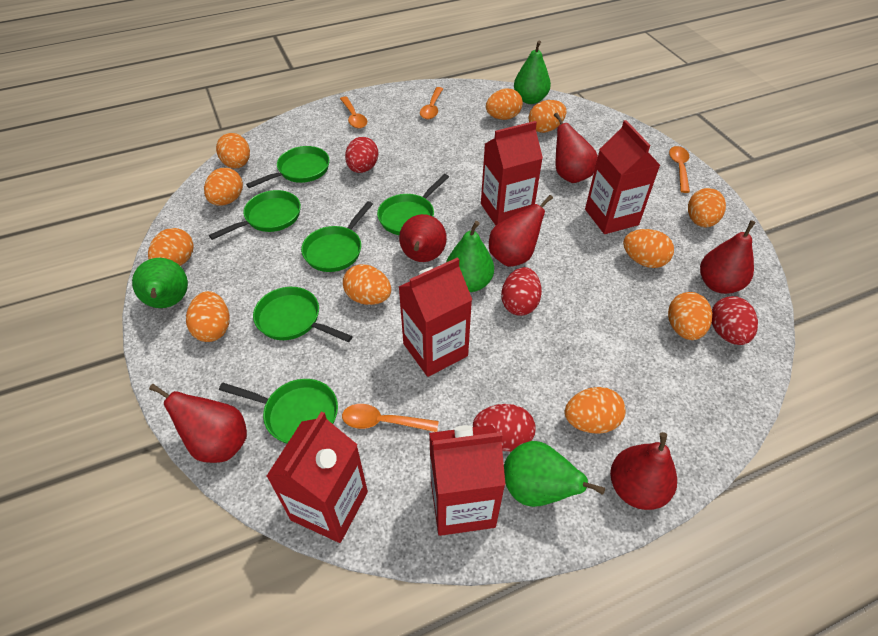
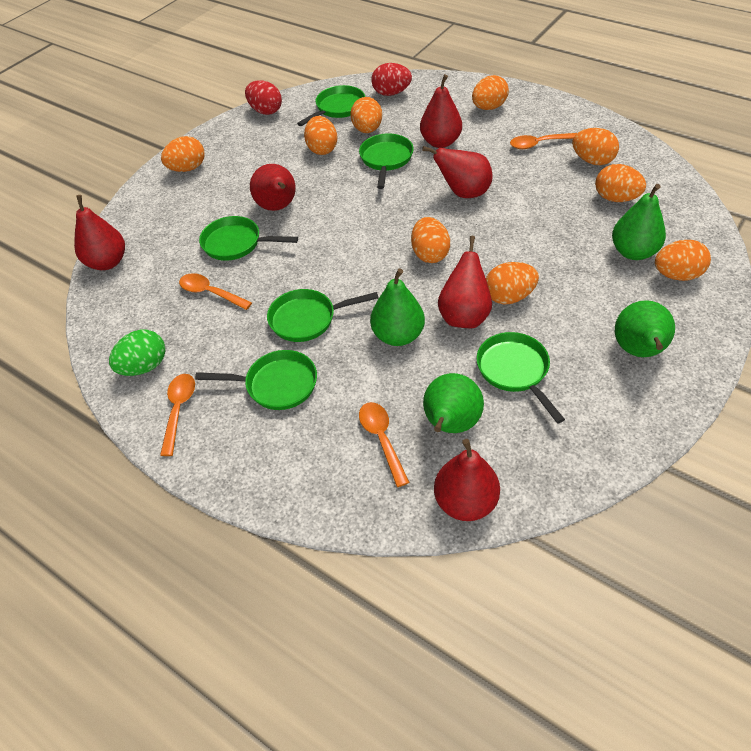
green egg: none = 0 -> [109,330,165,376] = 1
orange egg: [148,228,194,266] [186,291,229,342] [204,168,243,206] [216,133,250,168] [343,264,391,305] [486,88,523,120] [529,100,566,133] [565,387,626,434] [623,229,674,268] [668,292,712,340] [688,188,726,227] = 11 -> [161,136,205,172] [304,116,337,155] [350,97,382,133] [411,217,450,263] [472,75,509,110] [486,262,539,304] [572,128,619,165] [595,164,646,202] [655,240,711,281] = 9
red carton: [266,411,368,543] [399,257,472,377] [429,425,506,536] [481,121,543,226] [585,120,660,234] = 5 -> none = 0
red egg: [345,137,378,173] [473,404,536,452] [501,267,542,316] [712,296,758,345] = 4 -> [245,81,282,115] [371,63,412,96] = 2

